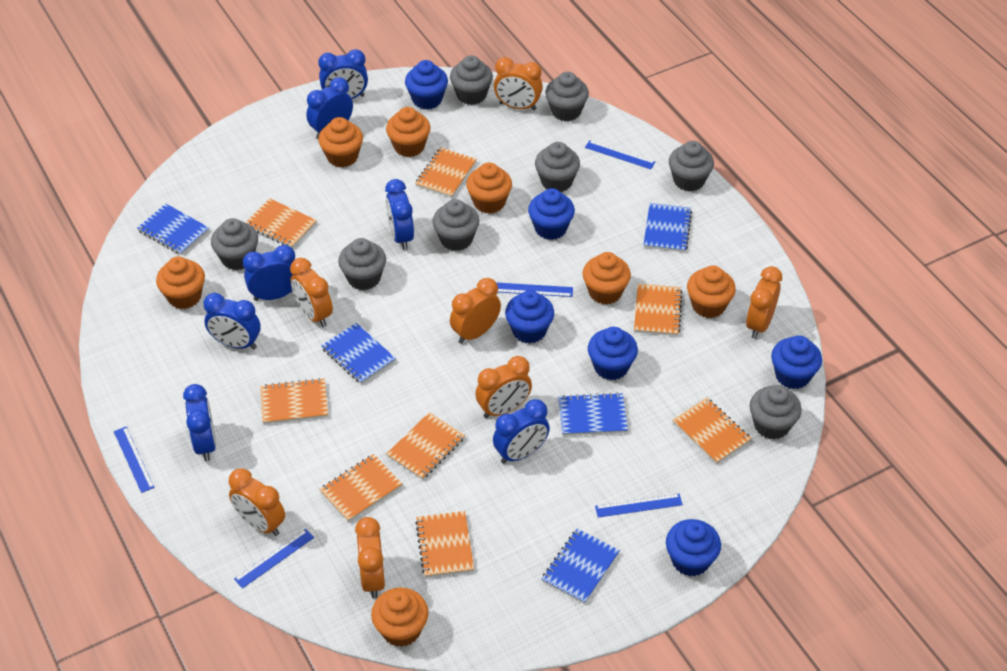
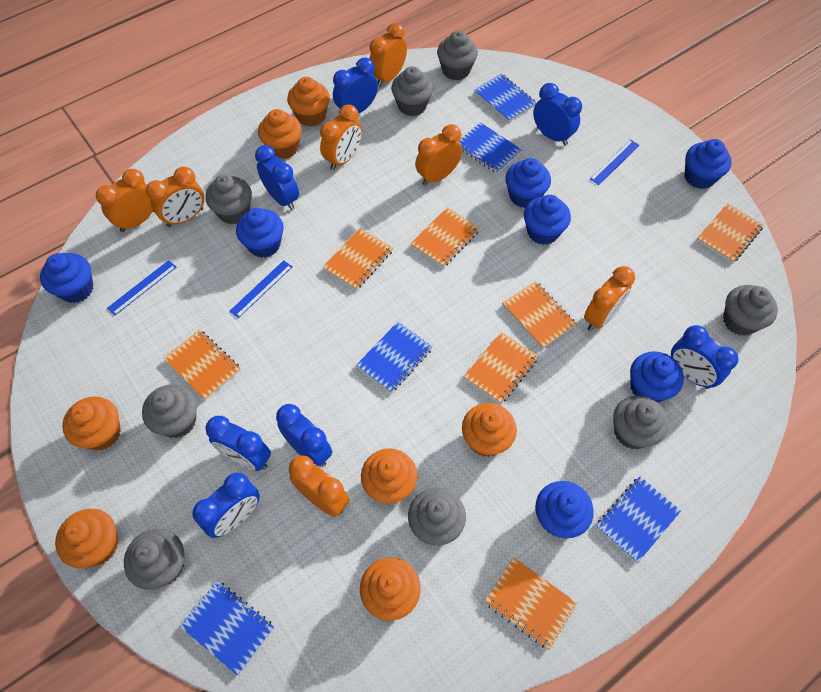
blue cupcake: [405,60,448,110] [505,290,554,343] [528,188,575,240] [588,327,638,380] [666,519,721,577] [771,335,822,389] = 6 -> [40,253,93,303] [236,208,284,258] [505,158,551,208] [524,195,571,245] [535,481,594,538] [630,351,684,403] [684,139,732,189] = 7
blue ruler: [114,426,155,493] [234,528,314,588] [496,282,573,297] [585,140,655,169] [595,493,683,518] = 5 -> [107,260,176,316] [230,260,293,318] [590,139,639,185] = 3
orange notebook: [245,198,317,248] [260,378,328,424] [319,454,402,522] [387,412,465,480] [415,147,477,198] [415,511,474,578] [634,283,683,336] [673,398,752,464] = 8 -> [163,329,241,400] [323,228,393,290] [411,207,480,268] [464,332,539,404] [484,557,578,650] [502,281,577,348] [697,203,764,263] = 7

